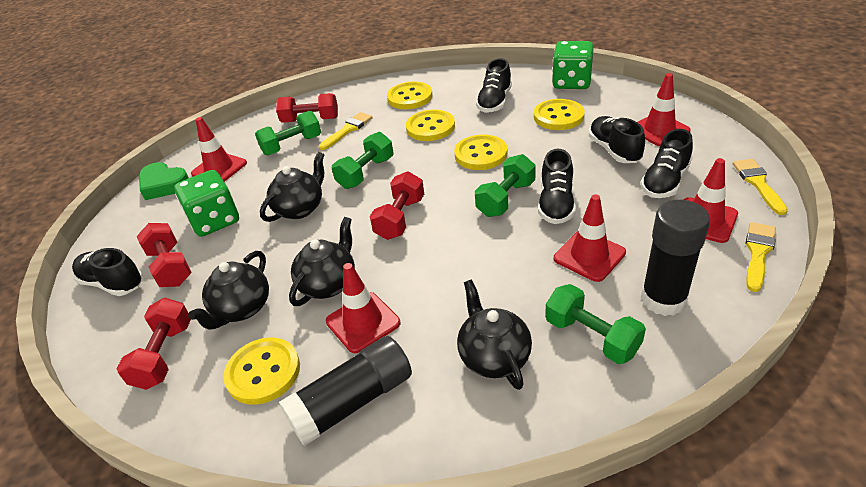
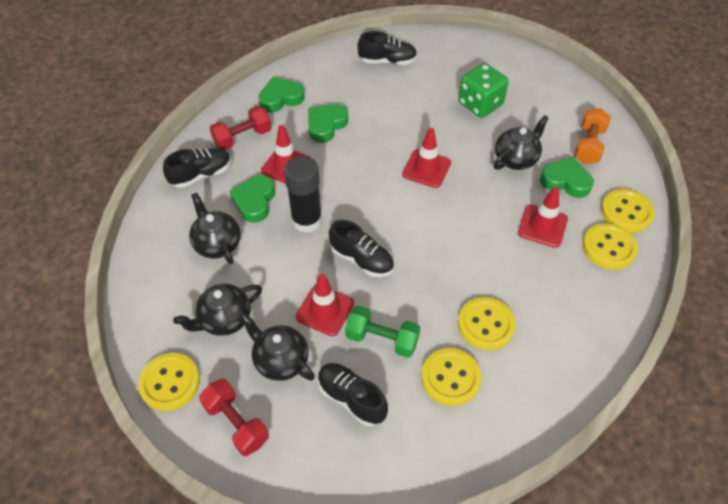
black glue stick: [279,336,412,446] [641,200,710,316] = 2 -> [284,156,322,233] = 1
black shoe: [72,248,143,296] [476,58,512,113] [538,149,576,224] [589,116,645,163] [640,129,693,198] = 5 -> [163,148,231,188] [318,363,388,426] [329,220,394,277] [357,31,417,65] = 4
green dice: [174,170,239,237] [552,41,594,89] = 2 -> [458,63,509,118] = 1
green dumbbell: [255,111,321,155] [332,132,393,189] [475,154,536,217] [545,284,646,364] = 4 -> [345,305,420,358] = 1
green heart: [139,162,189,200] = 1 -> [229,175,275,222] [259,77,305,113] [308,104,348,143] [540,157,594,198] = 4
orange dumbbell: none = 0 -> [574,108,611,164] = 1
red dumbbell: [117,298,191,390] [137,223,192,287] [276,93,338,123] [370,171,424,240] = 4 -> [199,379,269,456] [210,106,271,150] = 2
red traffic cone: [191,117,247,182] [326,263,400,353] [554,194,626,282] [637,73,691,146] [683,158,738,243] = 5 -> [261,125,311,184] [296,273,354,336] [402,128,451,188] [518,186,568,248] = 4
yellow brush: [319,112,373,150] [733,159,788,215] [746,222,776,292] = 3 -> none = 0

